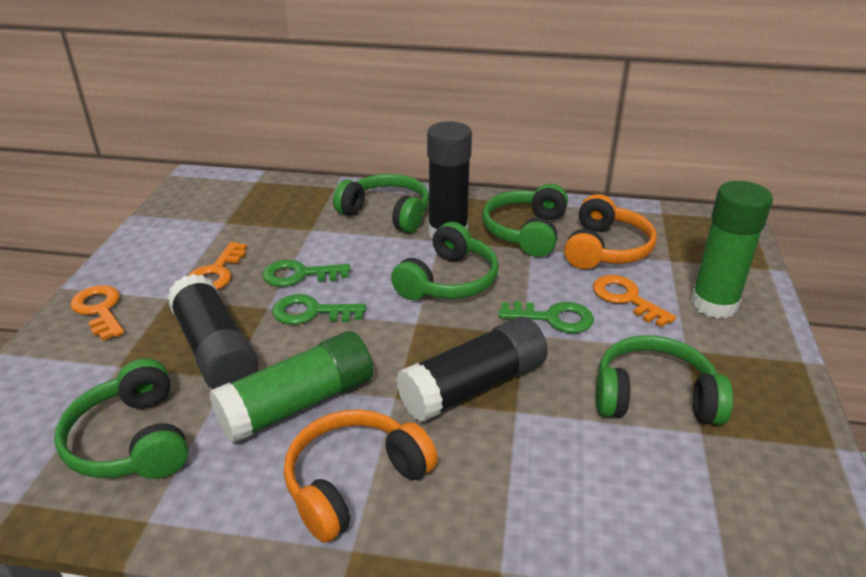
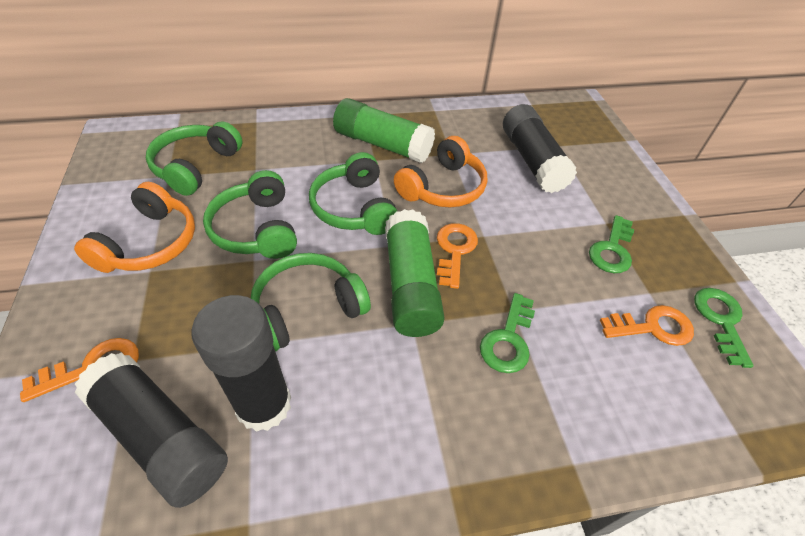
green headphones: [54,358,189,479] [333,174,429,233] [391,222,499,300] [482,184,568,257] [596,335,733,425] = 5 -> [146,121,243,196] [203,170,297,259] [251,253,371,352] [309,152,397,235] = 4

